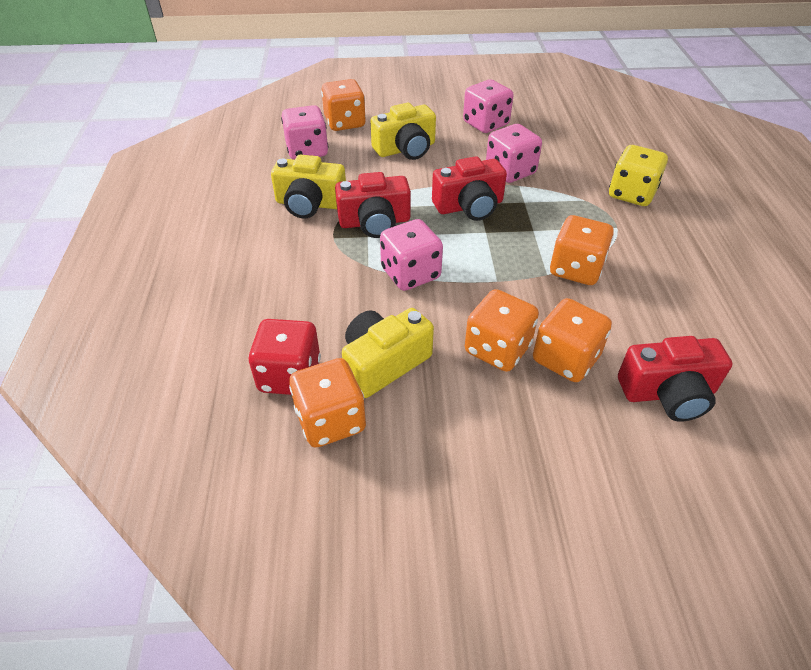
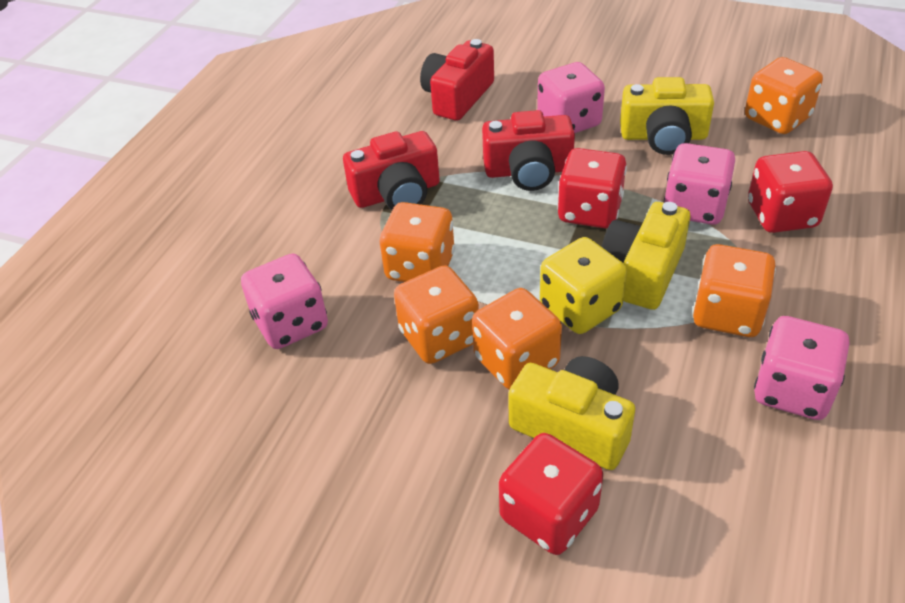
red dice: [248,319,321,395] = 1 -> [499,433,603,555] [557,148,627,228] [748,151,833,233] = 3

